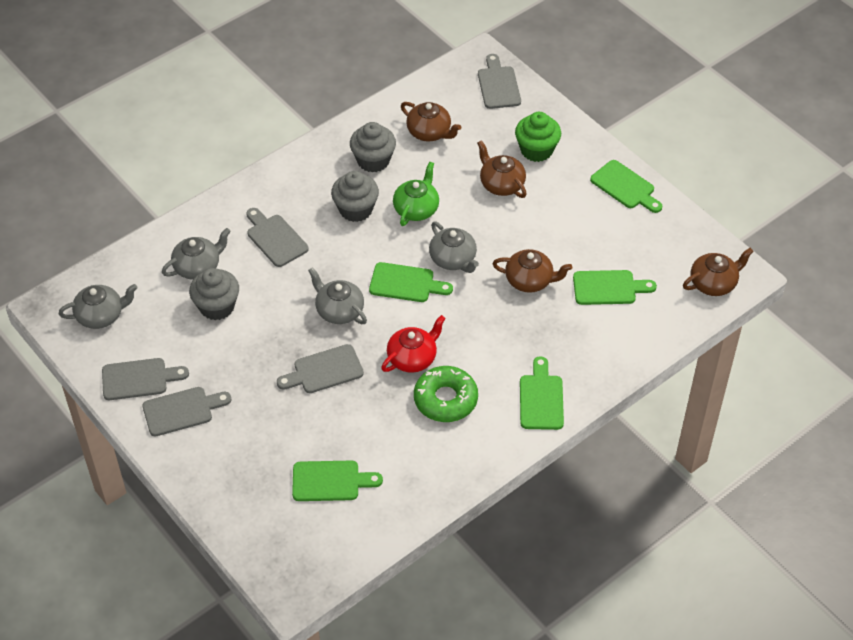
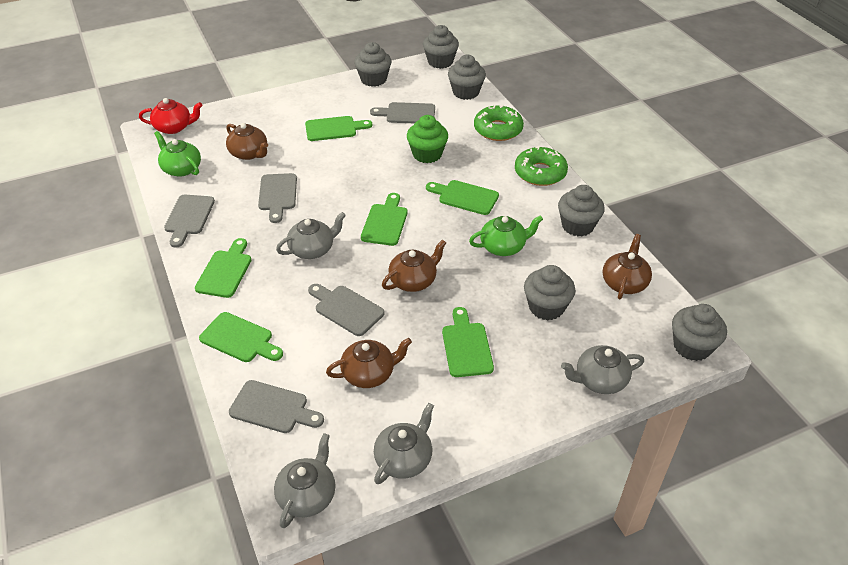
green cutting board: [292,460,383,501] [369,262,453,302] [520,356,564,430] [573,270,657,305] [590,160,662,213] = 5 -> [195,238,251,298] [199,312,283,362] [305,116,372,141] [361,193,407,246] [426,180,499,215] [442,307,494,377] = 6
green donut: [414,366,478,422] = 1 -> [474,105,524,141] [515,146,568,186] = 2
green teapot: [393,162,439,226] = 1 -> [154,131,201,177] [469,215,543,256] = 2
grey cupcake: [189,268,239,320] [331,171,379,222] [350,122,396,173] = 3 -> [354,42,391,87] [423,25,459,69] [448,55,486,100] [524,265,575,321] [558,185,605,236] [672,304,727,361] = 6

